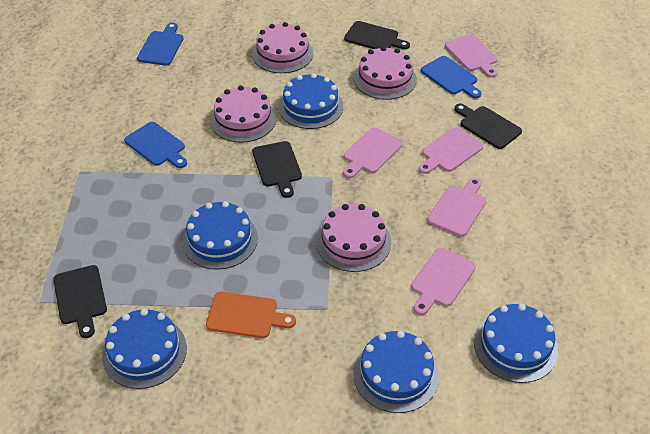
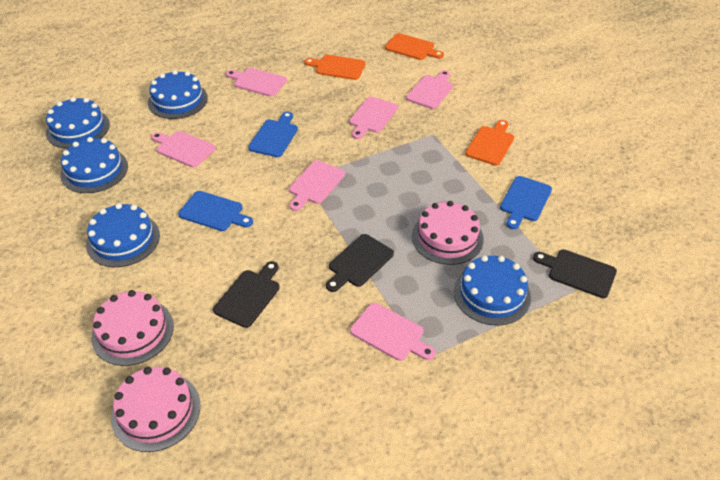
black cutting board: [53,265,107,338] [252,141,302,198] [344,21,410,50] [454,104,522,149] = 4 -> [213,261,280,328] [326,234,394,292] [533,249,617,298] = 3
orange cutting board: [206,292,296,338] = 1 -> [304,55,366,80] [385,33,444,60] [465,120,514,166] = 3
pink cake: [210,85,276,143] [252,22,313,73] [316,204,391,272] [354,46,417,100] = 4 -> [92,290,174,366] [111,367,200,452] [412,201,484,265] = 3
pink cutting board: [343,127,403,178] [411,248,476,315] [419,127,484,174] [427,178,486,237] [445,34,497,77] = 5 -> [151,131,216,168] [226,68,287,97] [289,160,345,211] [349,97,398,139] [350,303,435,361] [406,70,453,109] = 6

